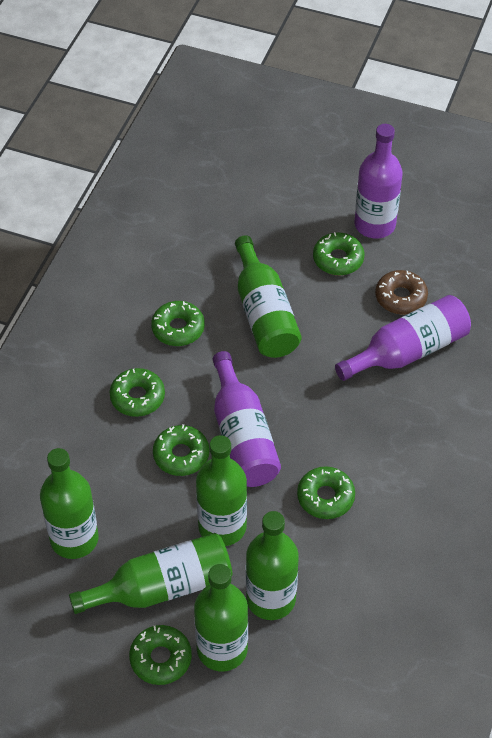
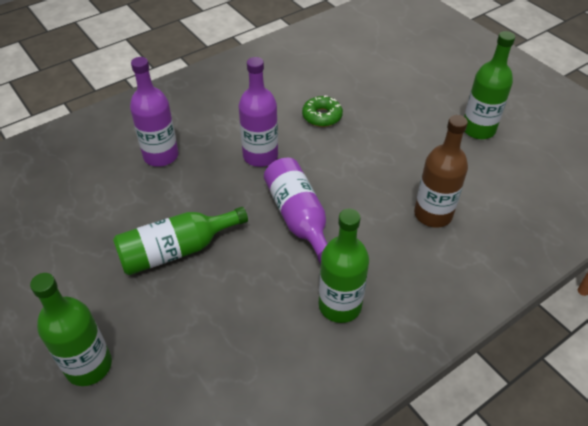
brown bottle: none = 0 -> [414,115,468,228] = 1
brown donut: [375,270,428,314] = 1 -> none = 0
green bottle: [40,448,99,559] [69,533,232,614] [194,564,248,671] [196,435,247,546] [235,235,302,358] [246,511,299,620] = 6 -> [30,273,112,386] [113,207,248,275] [319,209,369,323] [464,31,515,139] = 4
green donut: [109,368,165,417] [129,625,192,685] [151,301,205,346] [153,424,210,476] [297,466,355,519] [313,232,365,275] = 6 -> [302,95,343,127] = 1

